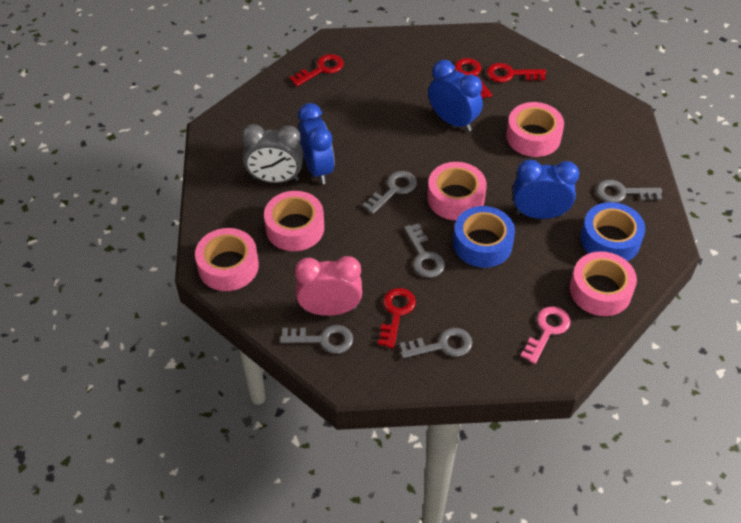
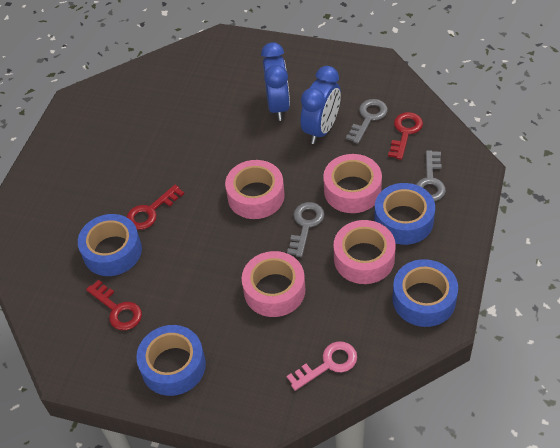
blue clock: [298,103,334,184] [428,60,483,132] [513,160,579,219] = 3 -> [261,42,290,121] [300,66,341,144] = 2
blue tape: [453,206,515,268] [581,202,645,261] = 2 -> [78,214,142,276] [136,325,206,396] [374,183,435,245] [392,259,458,327] = 4
grey clock: [241,124,303,183] = 1 -> none = 0
grey key: [280,325,353,354] [362,171,417,214] [400,328,472,358] [404,223,445,278] [596,180,662,203] = 5 -> [287,202,325,257] [346,99,388,144] [416,150,446,201] = 3
pink clock: [295,256,362,316] = 1 -> none = 0
pink tape: [195,228,259,291] [264,191,324,251] [427,162,487,220] [506,102,564,157] [570,251,637,316] = 5 -> [225,160,284,219] [242,251,305,317] [323,154,382,213] [334,220,396,284] = 4
red key: [290,54,344,86] [378,288,416,348] [454,58,492,98] [487,63,546,82] = 4 -> [86,280,142,330] [127,185,184,230] [388,112,423,160] = 3

